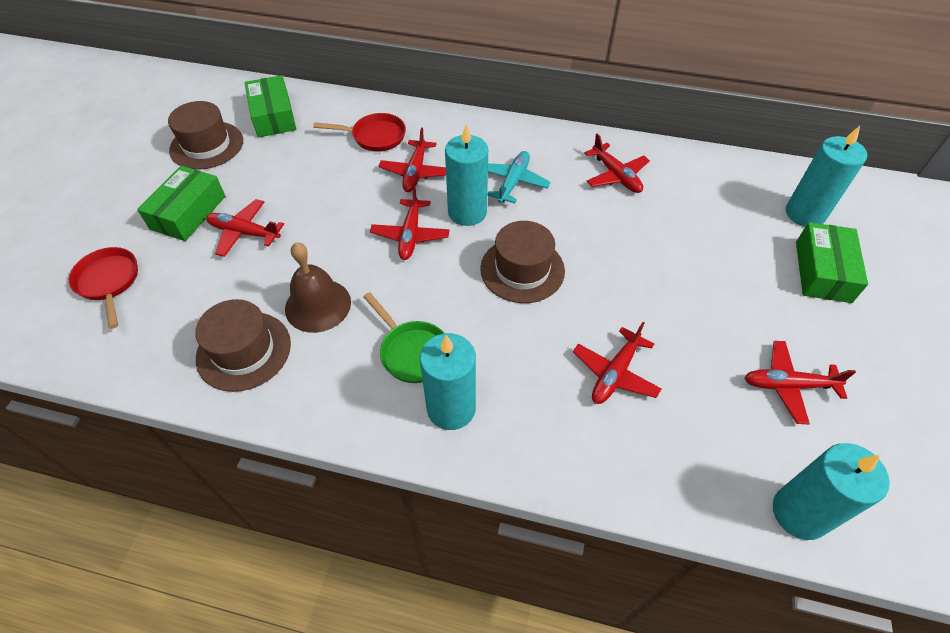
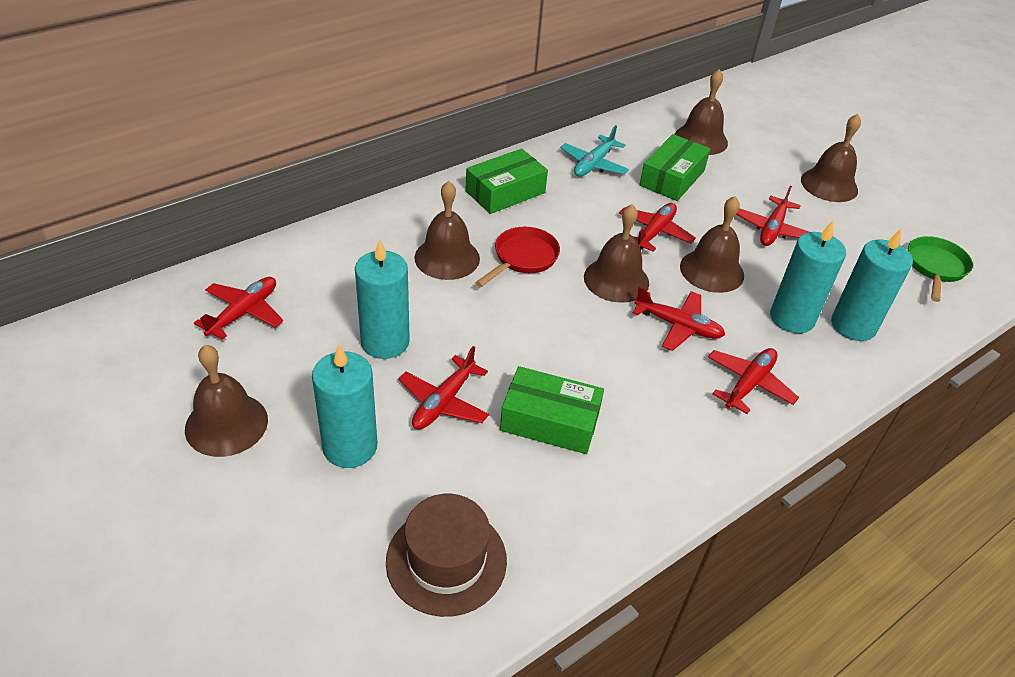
brown bell: [285,242,351,333] = 1 -> [185,345,268,457] [414,181,480,280] [584,204,649,303] [674,69,728,155] [680,196,744,293] [801,114,861,202] = 6
brown hat: [168,101,243,170] [195,299,291,392] [480,221,565,303] = 3 -> [386,494,507,617] = 1
red pan: [69,247,138,329] [313,113,406,152] = 2 -> [476,227,560,287] = 1

